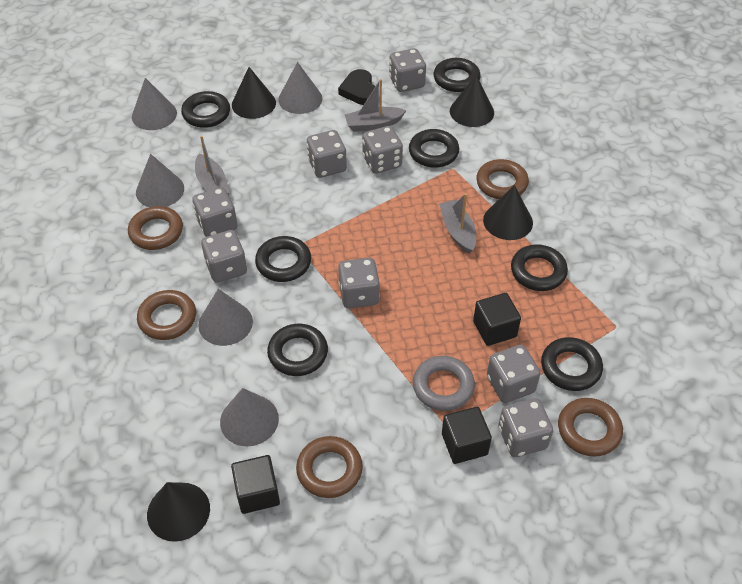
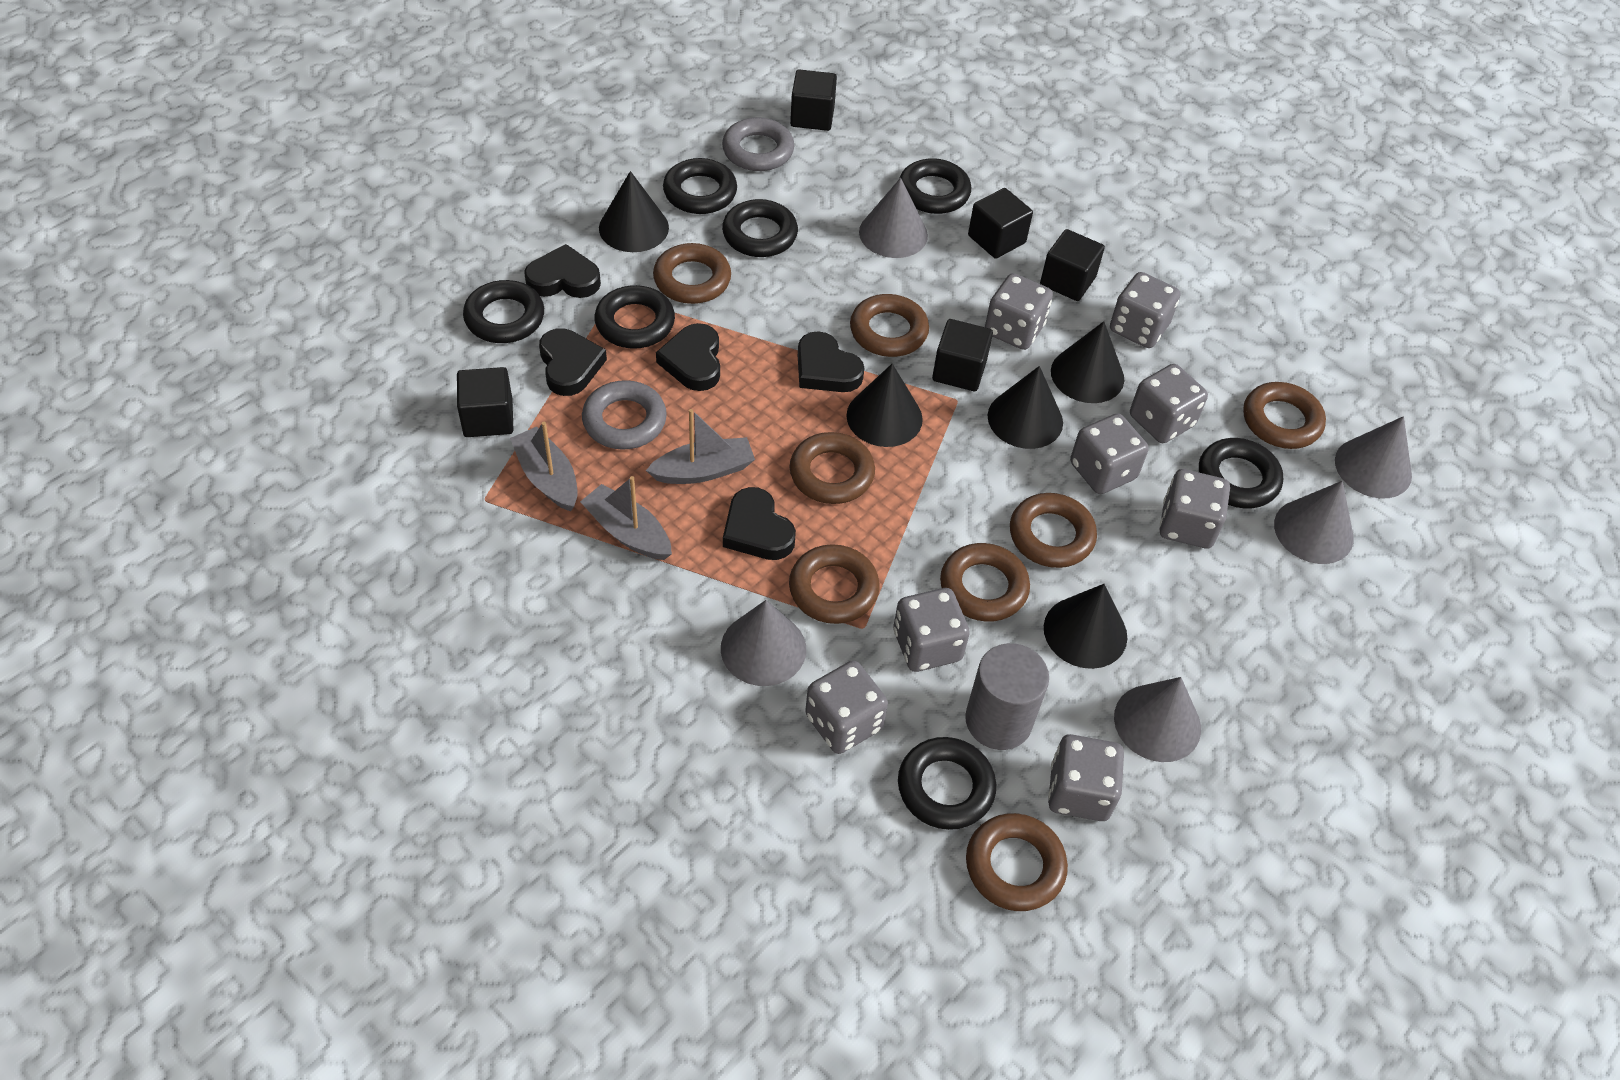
black cone: [147,482,210,542] [232,67,276,119] [450,75,494,127] [483,185,533,240] = 4 -> [599,171,669,252] [847,364,923,447] [987,366,1063,449] [1044,584,1127,669] [1051,321,1124,403] = 5
black cube: [231,455,280,514] [442,407,492,464] [473,293,521,346] = 3 -> [457,367,513,437] [790,69,837,131] [932,319,993,391] [968,188,1033,259] [1040,229,1105,301] = 5
black heart: [338,69,375,105] = 1 -> [524,244,601,298] [539,328,607,396] [656,323,720,391] [723,487,796,560] [798,331,864,392] = 5
brown ring: [128,206,183,250] [137,290,196,340] [296,436,363,498] [476,159,529,199] [558,398,623,457] = 5 -> [653,243,731,304] [789,544,880,624] [790,432,875,504] [850,294,929,357] [940,543,1030,622] [966,813,1068,911] [1010,493,1097,568] [1243,382,1326,449] = 8
grey cylinder: none = 0 -> [965,643,1049,750] = 1
grey ring: [413,356,475,411] = 1 -> [582,380,667,450] [722,117,794,171] = 2

